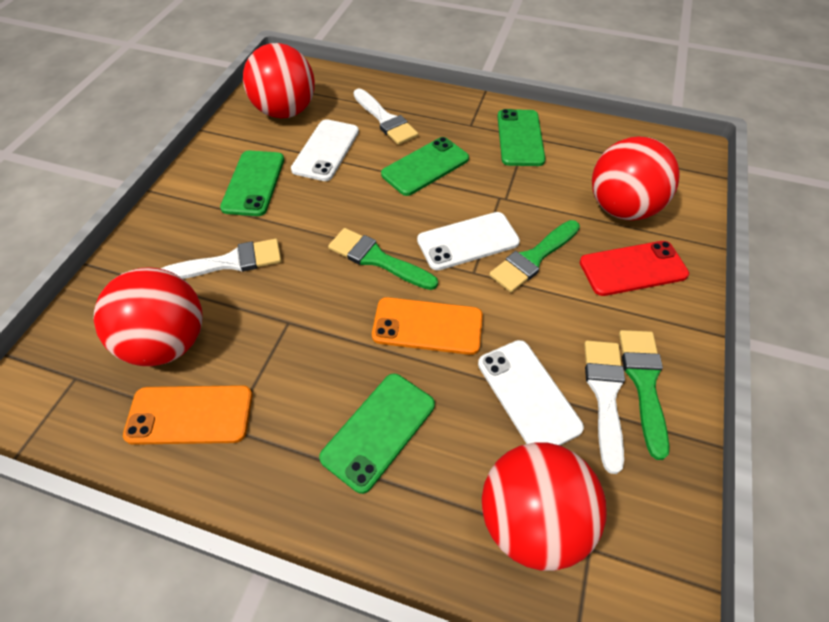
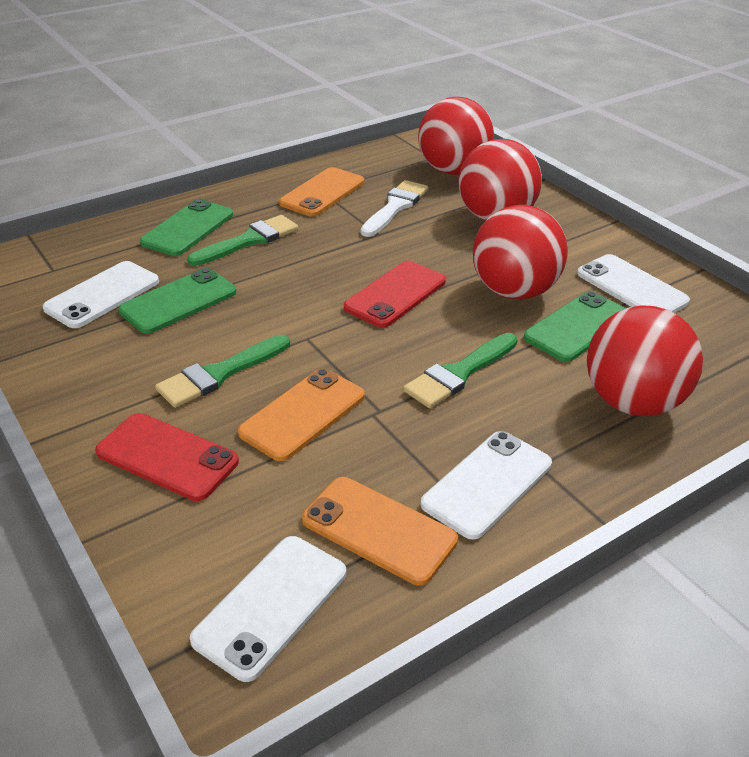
green phone: [220,150,284,216] [319,374,435,494] [381,137,469,196] [497,109,545,166] = 4 -> [118,268,236,334] [140,199,233,256] [524,291,626,362] = 3
orange phone: [123,385,252,445] [372,297,483,355] = 2 -> [238,368,365,461] [279,167,364,216] [302,477,458,585] = 3
red phone: [580,241,689,296] = 1 -> [95,413,239,501] [344,261,446,328] = 2
white brush: [161,239,282,279] [353,89,418,145] [584,340,625,474] = 3 -> [361,180,429,237] = 1
white phone: [291,119,359,181] [417,212,520,271] [478,340,584,445] = 3 -> [43,261,159,328] [190,536,346,682] [421,431,552,540] [577,254,690,313] = 4

